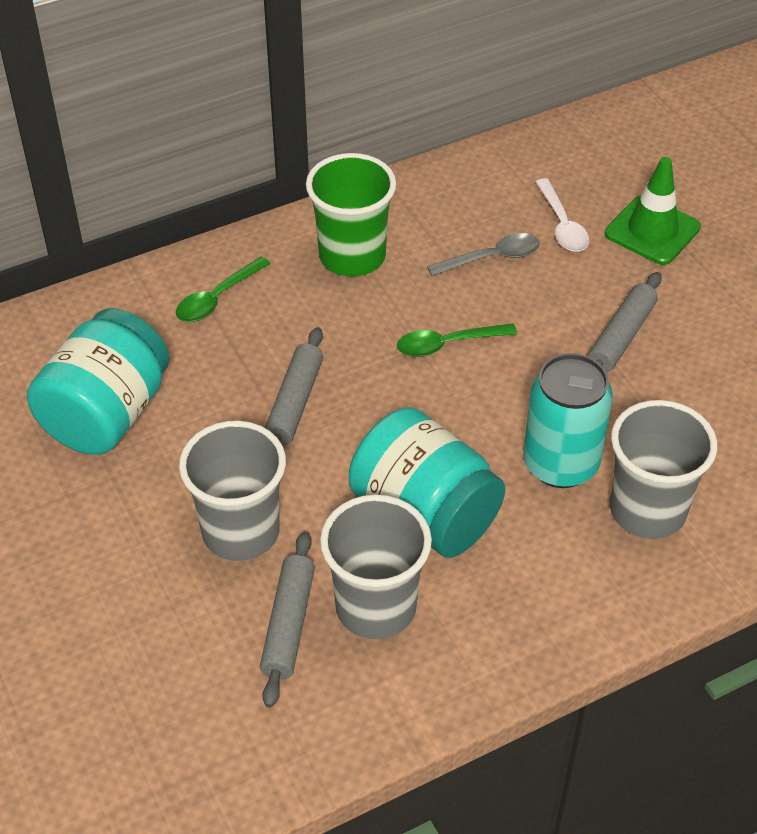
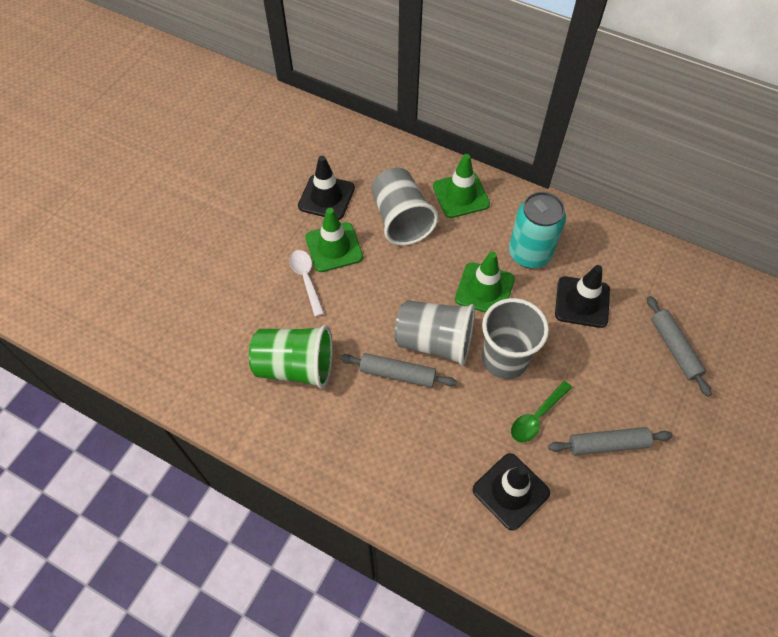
black traffic cone: none = 0 -> [298,156,355,220] [473,453,550,531] [555,265,610,328] = 3
green spoon: [176,256,271,322] [397,323,517,357] = 2 -> [511,381,572,443] = 1
green traffic cone: [605,157,701,265] = 1 -> [305,208,363,272] [433,154,490,218] [455,251,515,313] = 3
grey spoon: [427,233,540,276] = 1 -> none = 0
turquoise jar: [27,308,169,455] [349,407,505,558] = 2 -> none = 0

